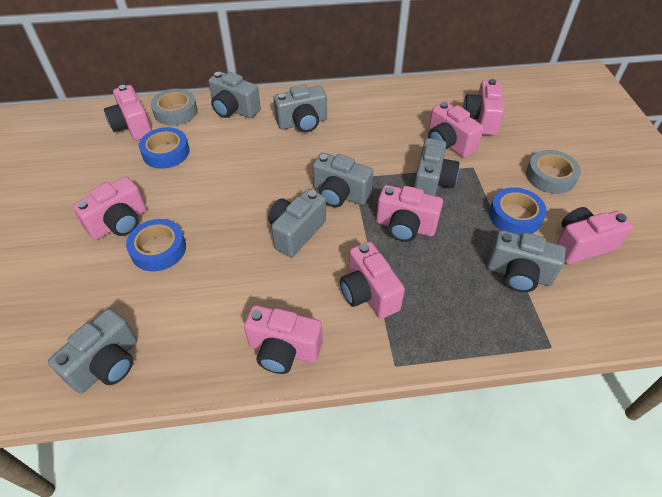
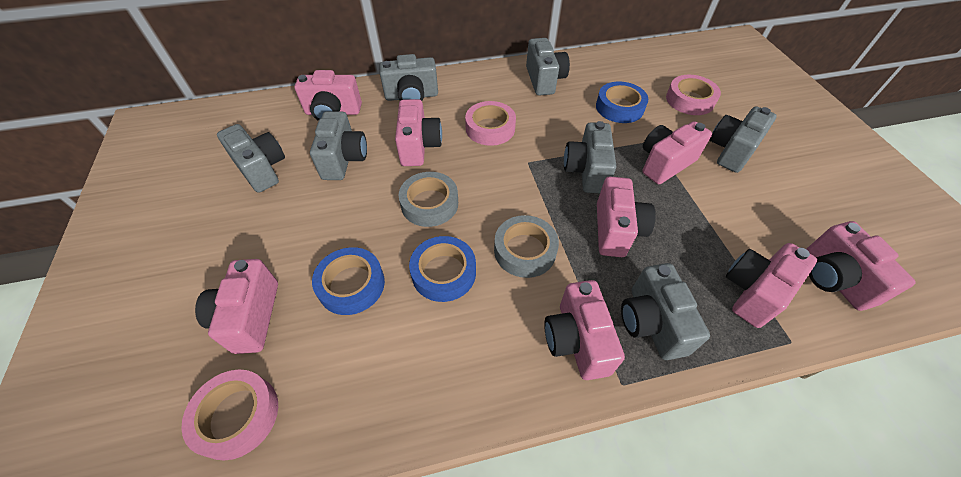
pink tape: none = 0 -> [181,370,278,461] [465,101,516,146] [666,75,721,115] = 3

